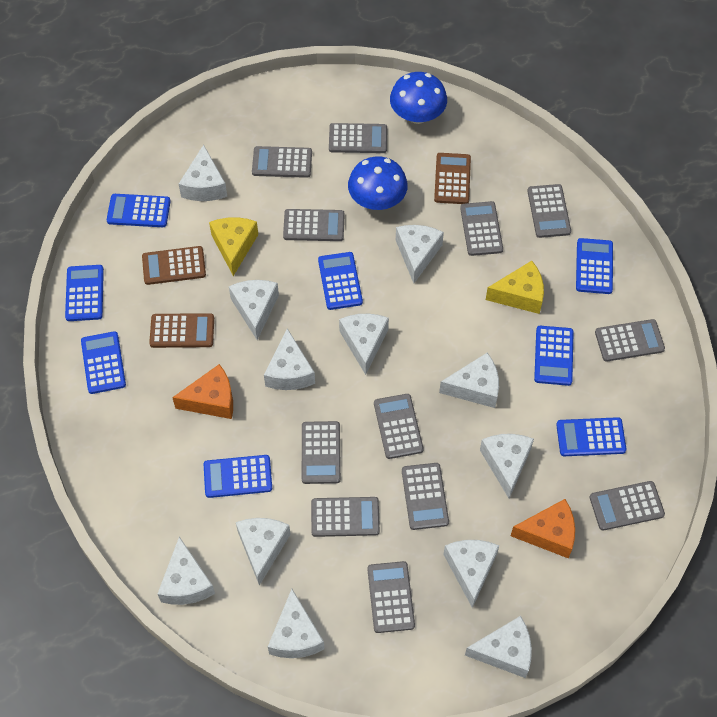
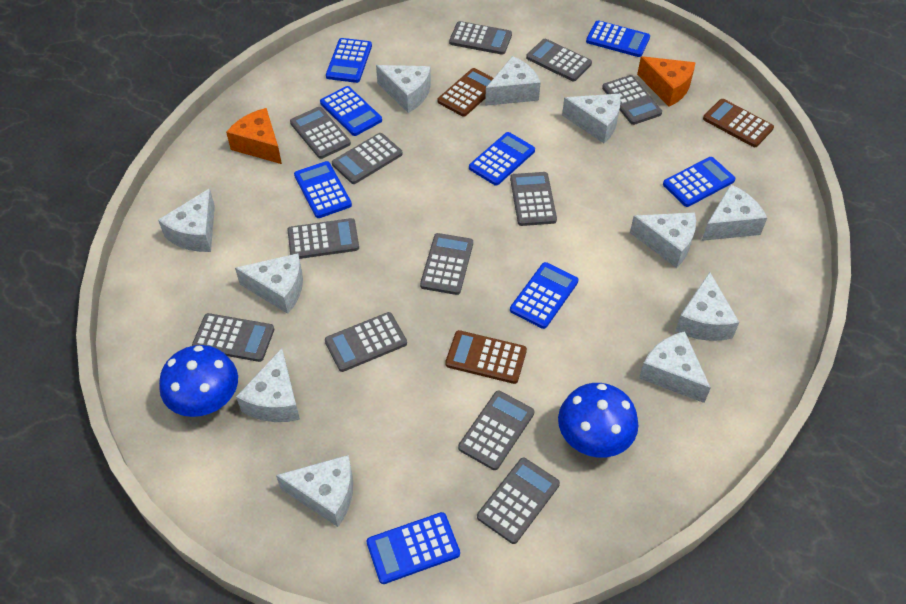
white cheese: [158,536,215,605] [179,145,227,201] [229,280,279,340] [236,518,291,586] [264,328,315,390] [268,589,325,658] [339,314,389,375] [396,225,444,283] [439,353,499,408] [443,540,499,608] [465,616,532,678] [480,434,534,498] = 12 -> [158,188,215,252] [235,253,303,314] [236,348,300,422] [276,455,353,527] [376,65,431,113] [485,56,541,106] [562,94,621,143] [630,212,696,268] [639,331,711,403] [675,272,739,341] [702,184,767,241] = 11
yellow cheese: [209,217,258,276] [486,261,544,314] = 2 -> none = 0

